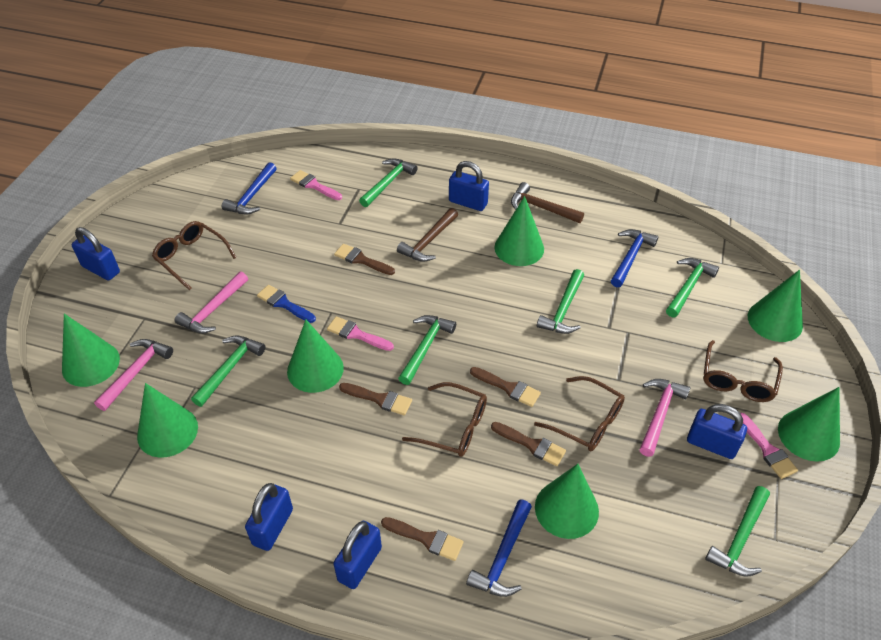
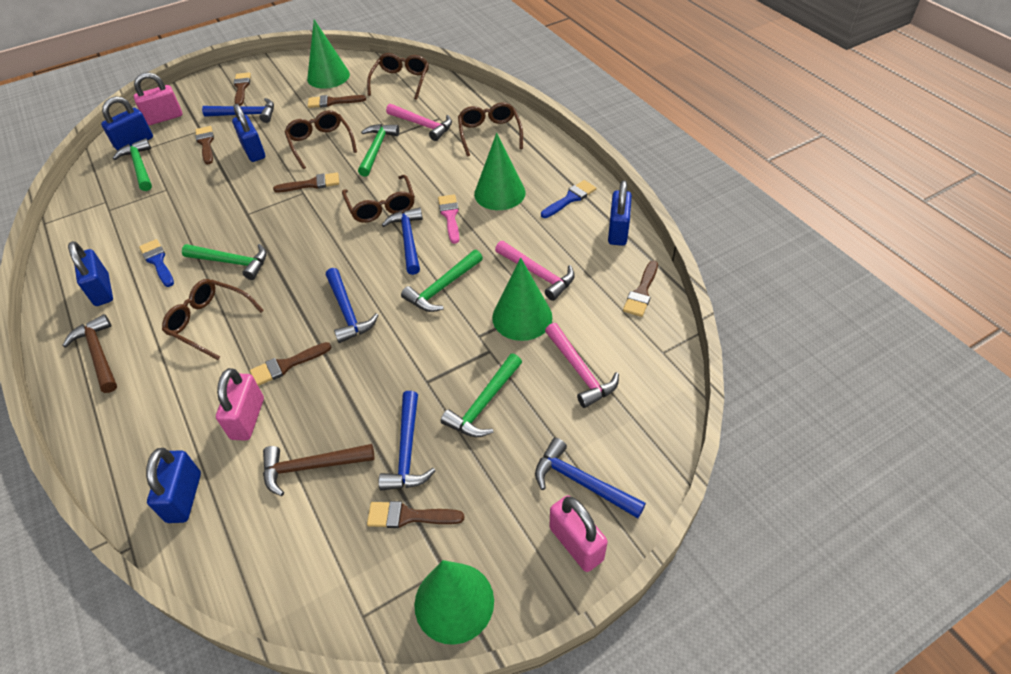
blue brush: [257,285,316,323] = 1 -> [139,239,174,287] [541,180,596,218] = 2
blue hammer: [222,162,277,215] [466,500,532,597] [611,229,658,287] = 3 -> [202,98,274,123] [326,268,378,343] [379,391,436,491] [382,207,423,275] [535,438,646,518] = 5
brown brush: [334,244,395,275] [339,383,412,415] [381,517,464,561] [470,367,541,407] [491,422,566,466] = 5 -> [195,126,214,165] [234,72,251,106] [250,342,332,386] [273,172,339,192] [308,95,366,108] [367,501,464,528] [623,261,658,317] = 7
brown glasses: [152,221,237,290] [402,382,487,457] [534,376,625,451] [703,340,783,402] = 4 -> [162,279,264,360] [284,110,357,169] [342,175,415,223] [367,53,429,100] [458,102,523,157] = 5
green cone: [62,314,120,387] [137,383,198,458] [287,320,344,393] [494,196,544,266] [535,464,599,539] [748,270,803,342] [778,387,840,462] = 7 -> [307,20,350,89] [414,560,494,645] [474,133,525,210] [492,258,552,341] = 4
green hammer: [191,335,266,407] [359,158,418,207] [398,315,456,385] [537,269,584,334] [666,258,719,318] [705,486,770,577] = 6 -> [113,138,152,191] [182,244,267,280] [358,124,399,177] [401,250,483,312] [441,354,522,437] = 5
pink brush: [290,170,342,200] [327,316,394,351] [740,413,798,479] = 3 -> [438,194,459,244] = 1
pink padlock: none = 0 -> [134,72,182,125] [216,368,264,441] [549,495,608,572] = 3

